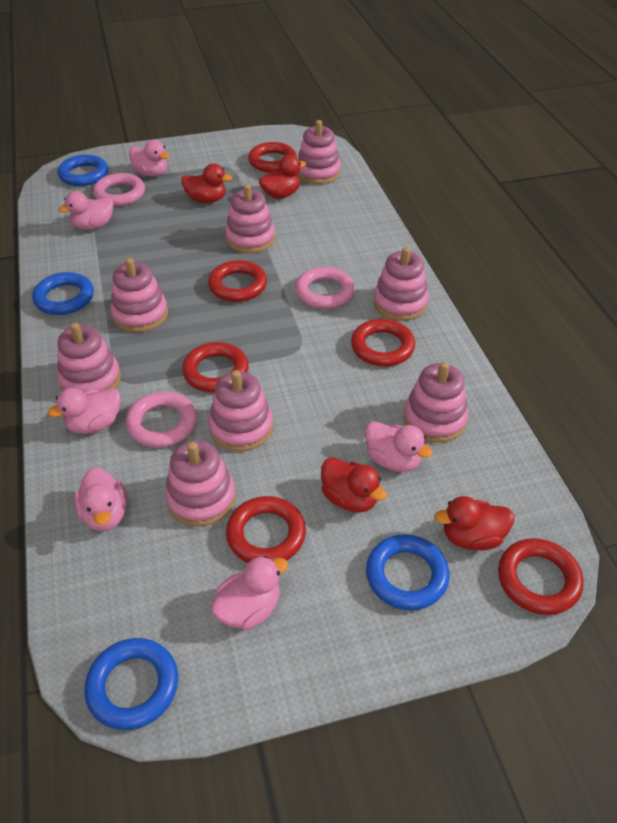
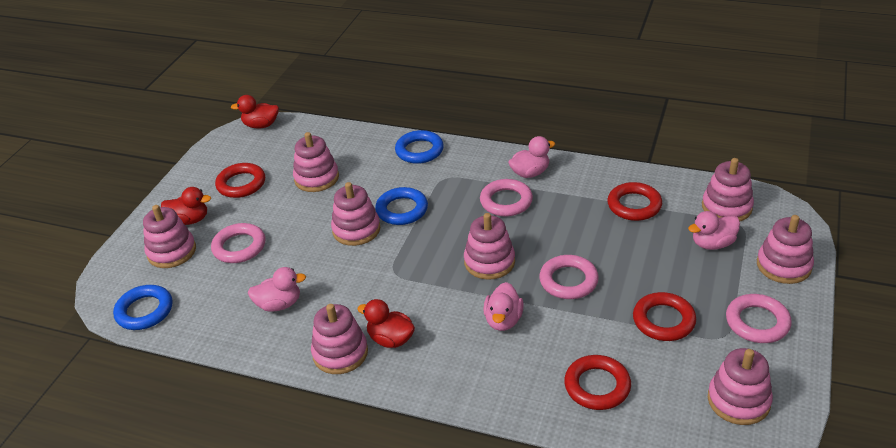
blue ring: [32,272,94,315] [58,155,108,186] [84,638,178,730] [366,534,450,610] = 4 -> [113,285,172,330] [375,187,428,225] [395,130,444,164] = 3
pink duck: [48,388,121,434] [58,191,113,230] [74,467,127,531] [129,140,170,177] [210,556,288,630] [365,421,433,472] = 6 -> [248,267,306,312] [483,282,524,331] [508,136,555,178] [688,211,740,250] = 4
pink ring: [93,173,145,206] [126,391,197,448] [295,267,355,309] = 3 -> [211,223,265,263] [480,179,533,217] [539,255,599,299] [726,294,791,343] = 4
red duck: [181,163,232,203] [259,155,306,199] [321,457,387,513] [435,496,514,550] = 4 -> [161,187,211,225] [231,95,279,128] [357,299,415,348] = 3
red ring: [182,342,249,392] [208,260,267,302] [226,496,306,563] [248,142,297,172] [351,319,415,366] [498,538,583,615] = 6 -> [215,163,265,198] [564,355,631,410] [607,182,662,221] [633,292,696,341] = 4

